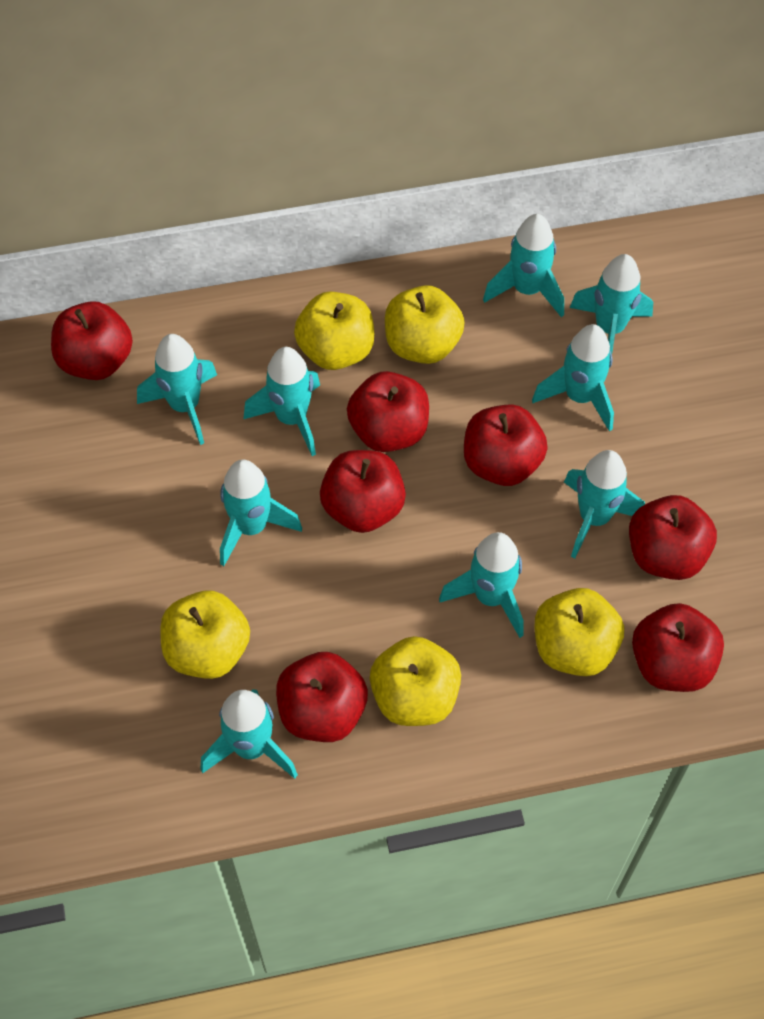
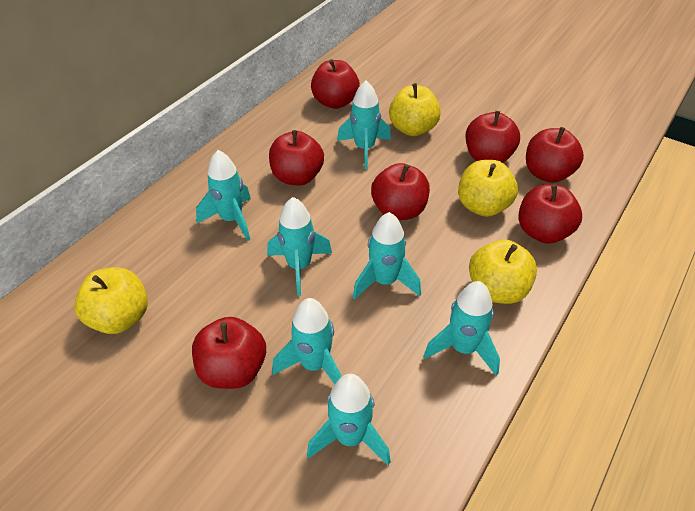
turquoise rocket: [137,334,217,445] [201,690,298,779] [220,460,302,566] [243,347,320,456] [439,532,524,638] [483,214,564,318] [532,324,614,432] [564,450,645,559] [570,254,653,354] = 9 -> [196,150,251,241] [267,197,332,296] [272,298,342,384] [307,374,391,465] [337,81,391,169] [353,212,421,300] [424,281,500,376] = 7
yellow apple: [160,591,250,679] [294,292,374,370] [370,636,461,726] [385,285,465,364] [534,588,624,676] = 5 -> [74,267,148,334] [389,83,441,136] [458,160,518,217] [469,240,537,304] = 4

